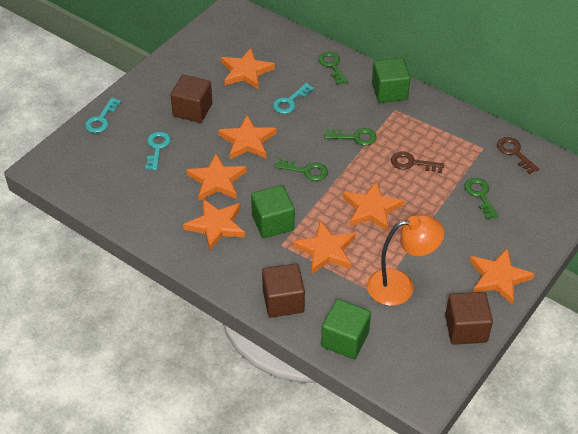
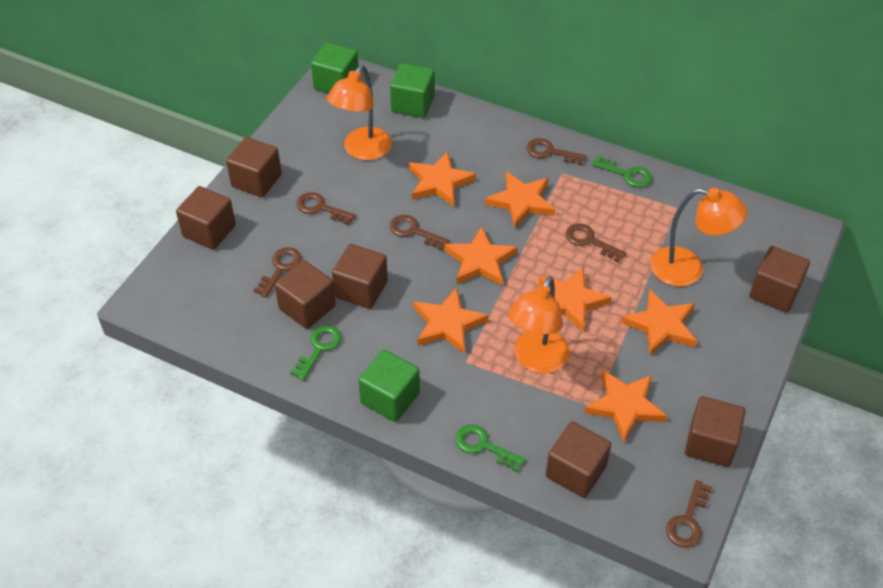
brown cube: [170,75,212,123] [262,263,305,317] [445,292,493,345] = 3 -> [176,186,236,250] [226,137,282,197] [275,260,336,329] [332,244,388,309] [546,422,612,498] [685,396,746,467] [749,246,810,313] = 7
brown key: [391,151,444,173] [497,137,539,174] = 2 -> [253,247,302,297] [296,192,356,225] [390,215,450,251] [526,138,587,166] [566,223,626,263] [666,480,712,548] = 6
green key: [274,158,328,181] [318,51,348,85] [324,128,377,145] [464,178,498,220] = 4 -> [290,325,342,380] [455,424,526,472] [592,155,652,188] = 3
orange lamp: [367,214,444,306] = 1 -> [327,65,392,160] [508,276,569,374] [650,188,747,287] = 3
turquoise key: [85,97,121,133] [145,131,171,170] [273,83,314,114] = 3 -> none = 0

